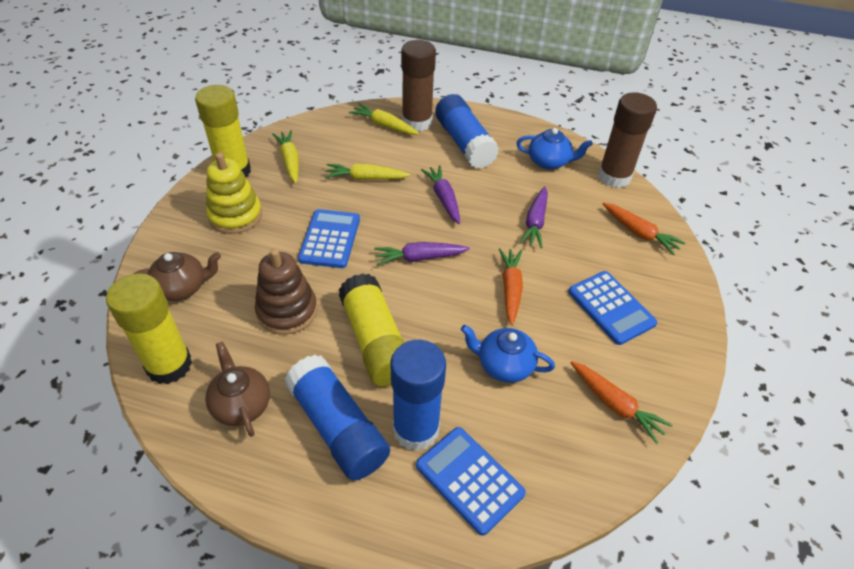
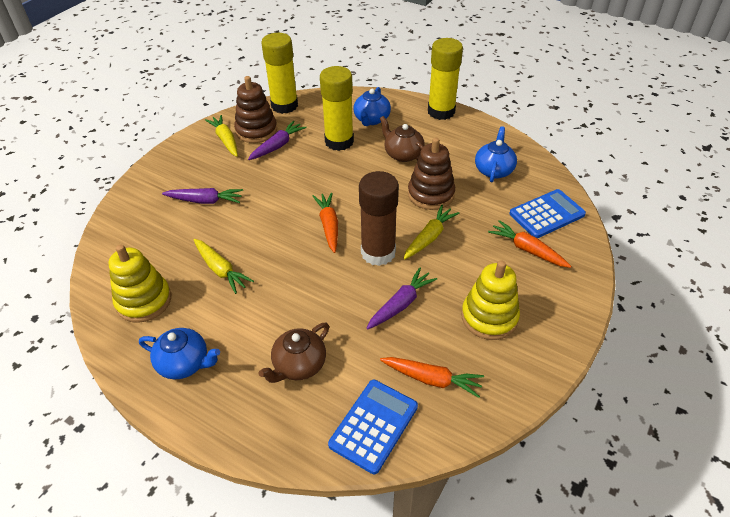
blue calculator: [298,209,360,268] [416,427,526,536] [568,271,657,345] = 3 -> [328,380,418,474] [509,189,586,238] = 2
blue glue stick: [285,354,390,481] [390,340,446,451] [435,94,499,169] = 3 -> none = 0
blue teapot: [461,325,555,383] [517,128,593,169] = 2 -> [139,328,220,379] [353,87,391,126] [475,126,517,182] = 3
brown glue stick: [401,40,436,131] [598,92,657,188] = 2 -> [359,171,399,266] = 1
brown stacking toy: [255,248,317,335] = 1 -> [234,76,277,143] [408,138,455,210] = 2
yellow stacking toy: [206,152,262,234] = 1 -> [109,244,171,323] [461,260,520,340] = 2

